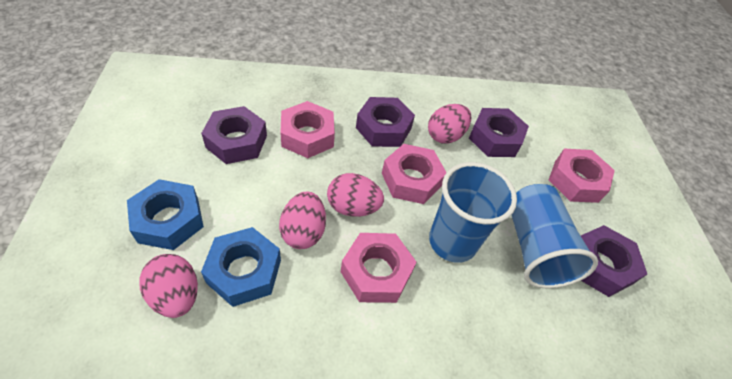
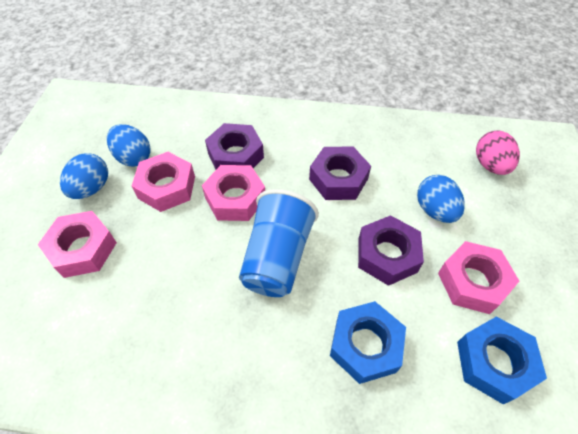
blue cup: [429,162,517,263] [512,184,598,288] = 2 -> [239,189,319,297] = 1
blue egg: none = 0 -> [60,153,108,199] [107,124,151,167] [417,175,465,223] = 3
pink egg: [139,254,198,318] [279,192,326,249] [327,173,384,217] [428,104,471,144] = 4 -> [476,130,520,175] = 1
purple nut: [201,106,267,164] [356,97,415,147] [469,108,529,157] [581,225,647,297] = 4 -> [205,123,264,170] [309,147,371,200] [358,215,424,286] = 3

